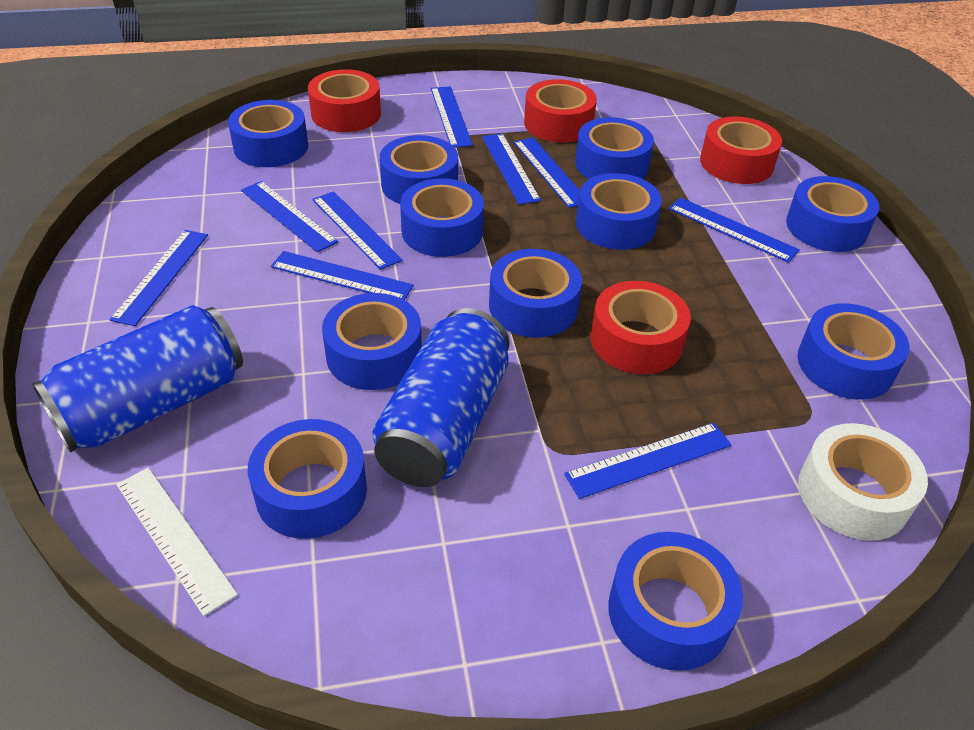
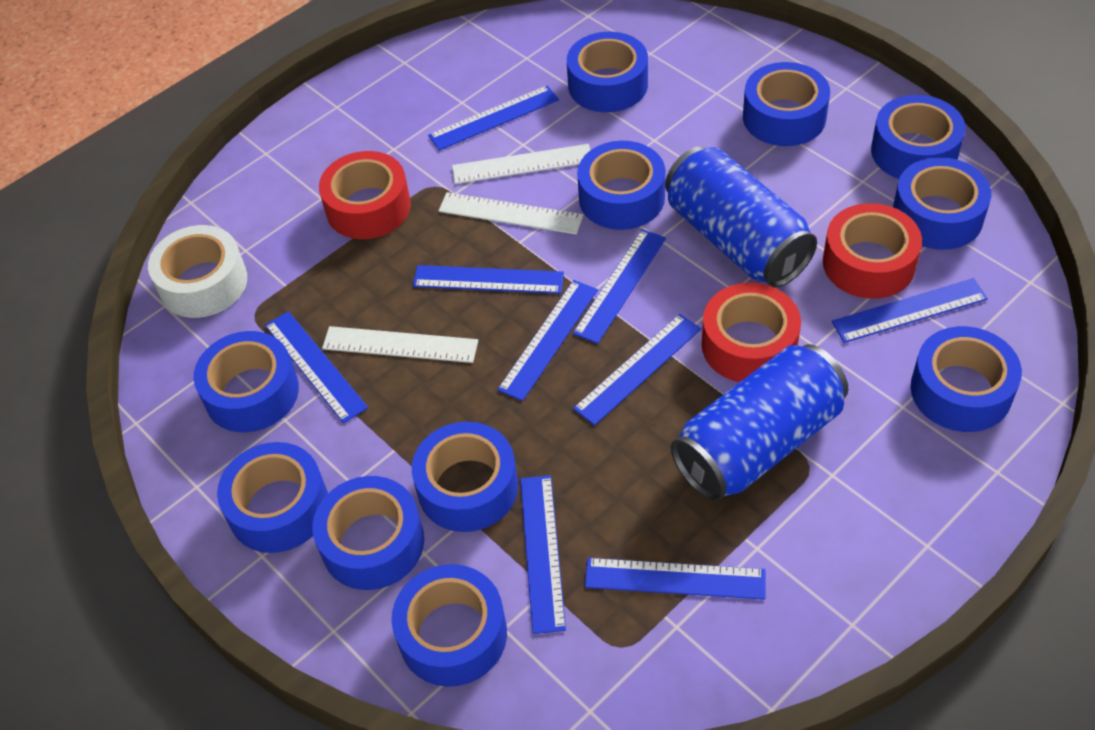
red tape: [308,69,381,132] [524,79,597,143] [591,281,691,374] [700,117,782,184] = 4 -> [319,151,411,239] [702,283,801,382] [823,203,922,299] = 3
white ruler: [116,468,238,616] = 1 -> [322,326,478,363] [438,192,583,234] [452,144,590,184] = 3

